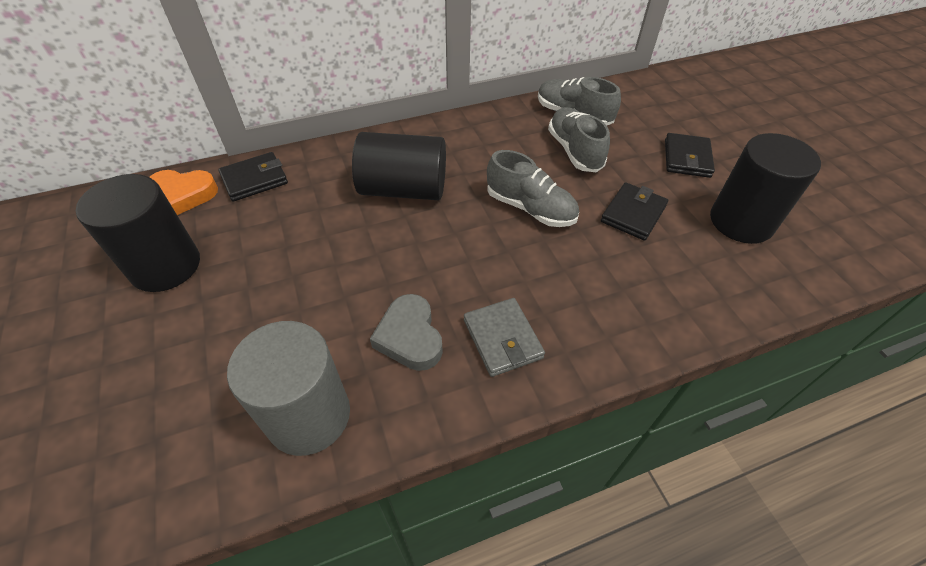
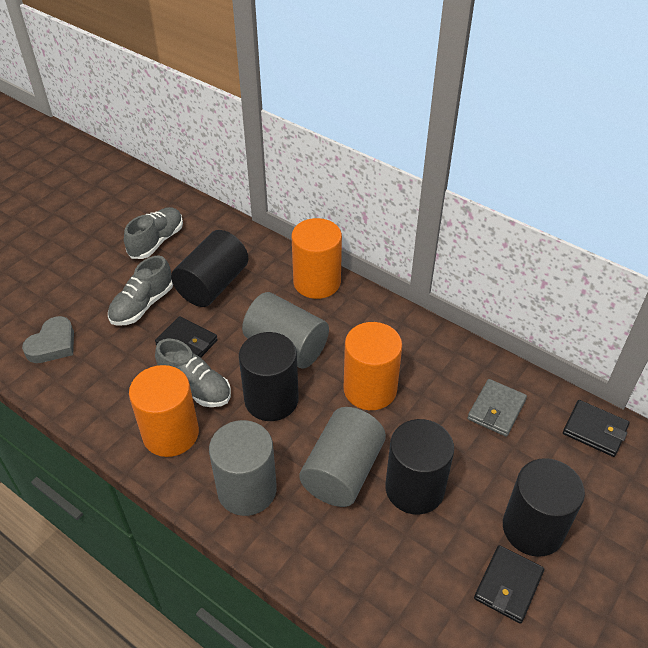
black cylinder: [76,174,200,292] [352,132,446,200] [710,133,821,244] = 3 -> [171,230,248,307] [239,332,299,421] [385,419,454,515] [503,458,585,557] = 4
grey cylinder: [227,321,350,456] = 1 -> [209,420,277,516] [242,292,329,369] [299,407,386,507] = 3
orange cylinder: none = 0 -> [129,365,199,457] [292,218,342,299] [344,322,402,410] = 3
orange heart: [149,170,218,215] = 1 -> none = 0

